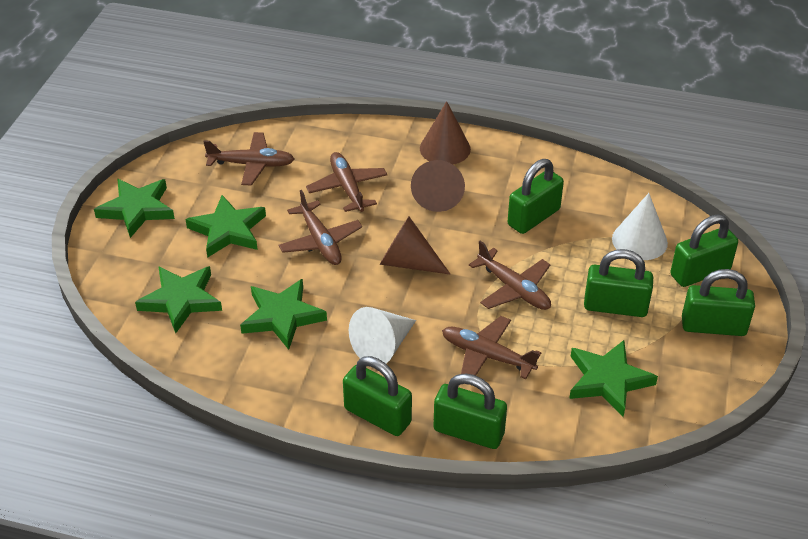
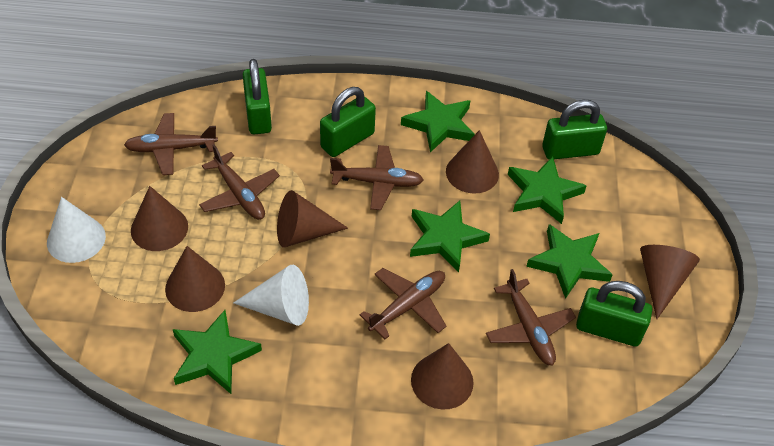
brown cone: [380,216,450,274] [411,160,465,212] [420,101,471,165] = 3 -> [131,186,188,251] [165,246,225,312] [277,190,348,247] [411,343,474,410] [446,130,499,194] [640,245,700,319] = 6
green padlock: [343,356,412,436] [434,373,507,449] [508,159,564,234] [584,249,653,317] [671,214,738,287] [682,269,755,336] = 6 -> [243,59,272,134] [320,87,376,157] [542,100,607,159] [576,281,652,347] = 4

